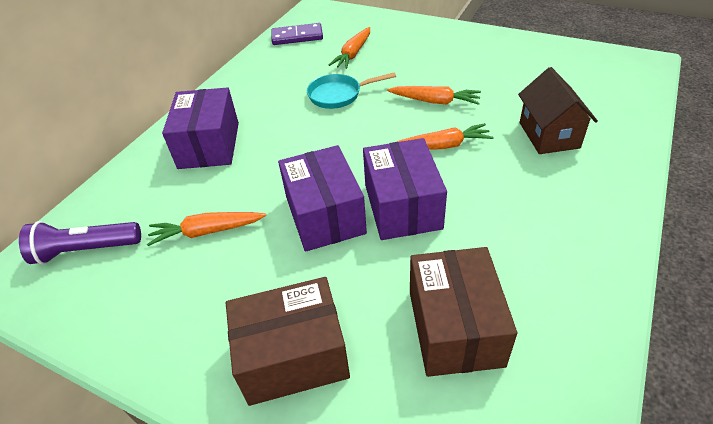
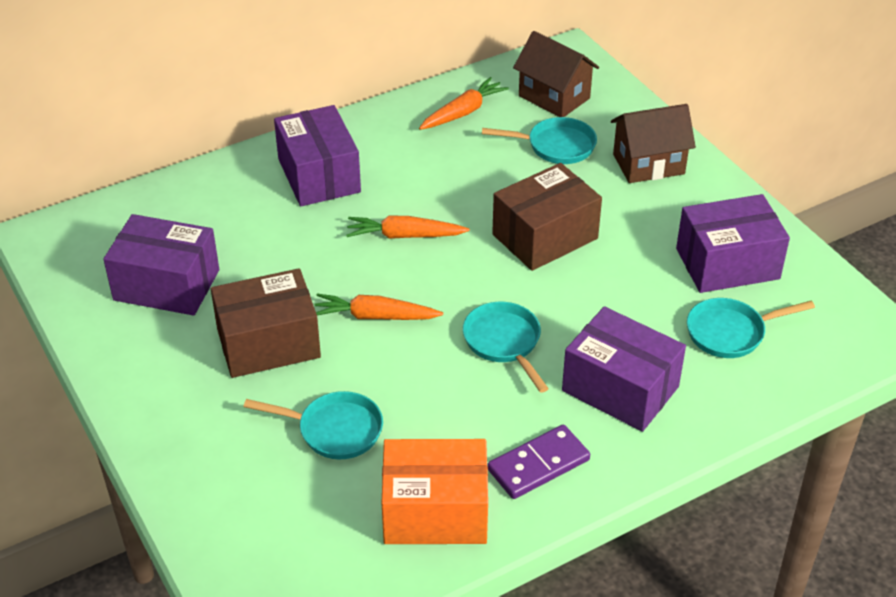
brown house: [518,67,598,154] = 1 -> [513,31,599,117] [611,104,696,183] = 2
orange box: none = 0 -> [382,439,488,544] = 1
orange carrot: [147,212,266,246] [329,27,370,69] [387,86,481,105] [397,123,494,150] = 4 -> [314,294,443,320] [346,216,469,239] [419,77,509,130] = 3
purple box: [162,87,239,169] [278,145,367,252] [363,138,447,240] = 3 -> [103,214,219,316] [274,105,361,206] [562,306,686,432] [676,194,790,293] = 4
purple flashlight: [19,221,141,265] = 1 -> none = 0
turquoise pan: [307,72,396,109] = 1 -> [243,391,383,459] [463,302,549,393] [482,117,597,164] [687,298,815,358] = 4

